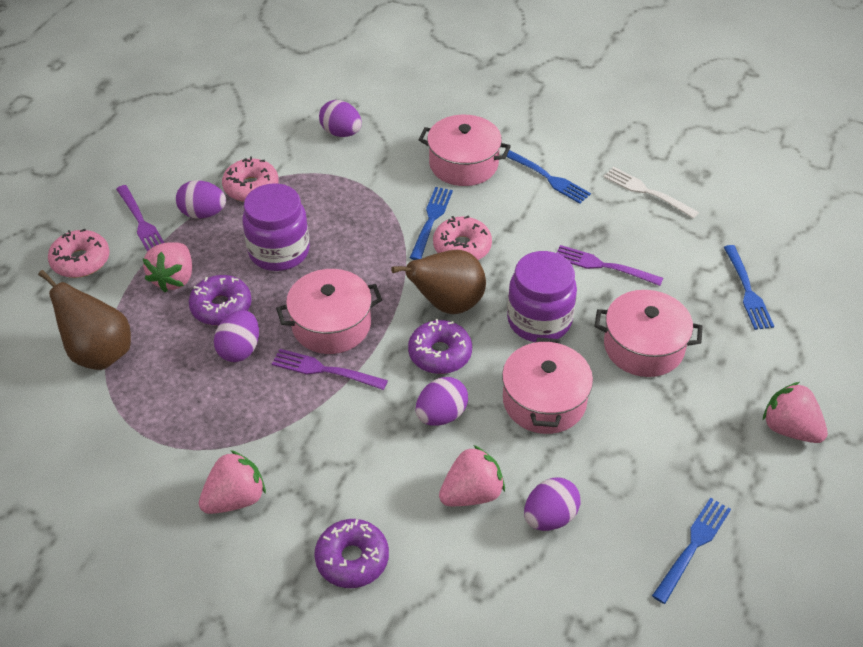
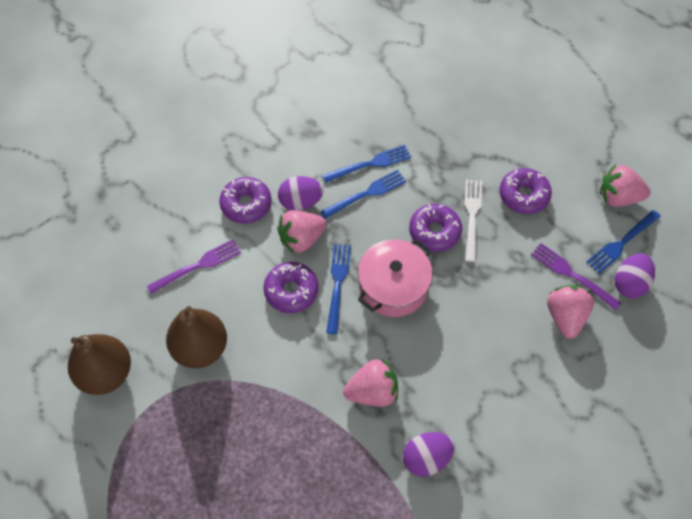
pink donut: [48,228,109,278] [222,157,279,202] [433,216,492,260] = 3 -> none = 0
pink pot: [276,269,382,354] [418,115,511,186] [502,338,593,434] [595,290,703,377] = 4 -> [358,239,433,317] = 1
purple donut: [189,275,252,326] [314,519,389,588] [408,319,472,374] = 3 -> [219,177,272,223] [263,262,318,313] [409,204,462,252] [499,168,552,214] = 4
purple egg: [176,180,226,219] [214,310,259,362] [319,100,362,137] [415,377,468,426] [524,477,581,531] = 5 -> [278,176,324,211] [403,432,455,477] [615,253,655,298] = 3
purple fork: [116,185,164,252] [272,349,388,390] [556,245,663,286] = 3 -> [147,239,241,294] [531,243,621,311] = 2
purple jar: [242,183,310,271] [507,251,577,342] = 2 -> none = 0

